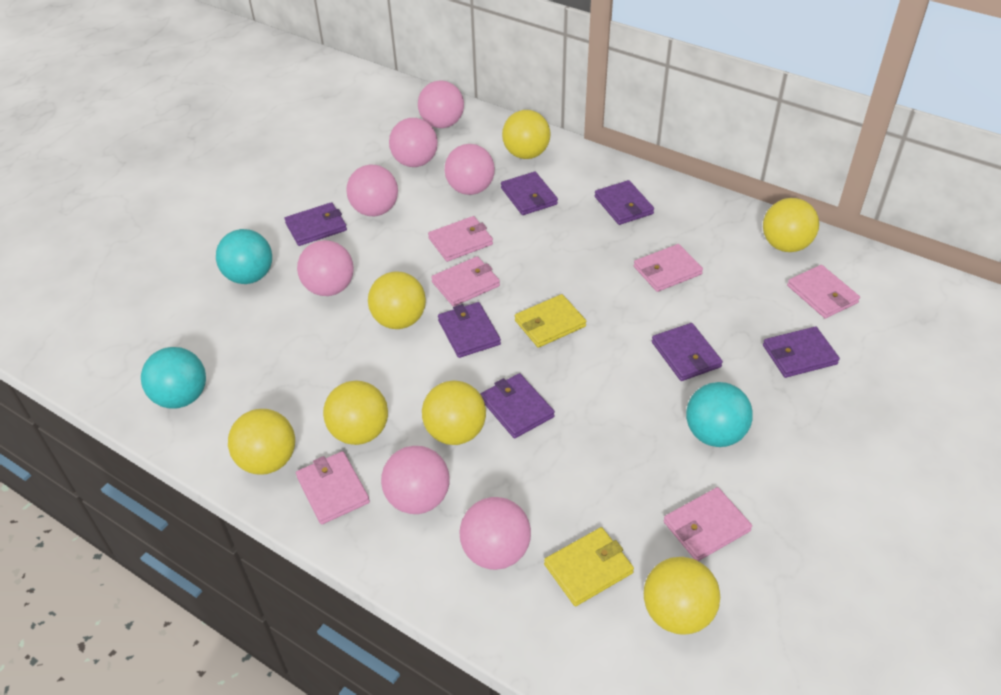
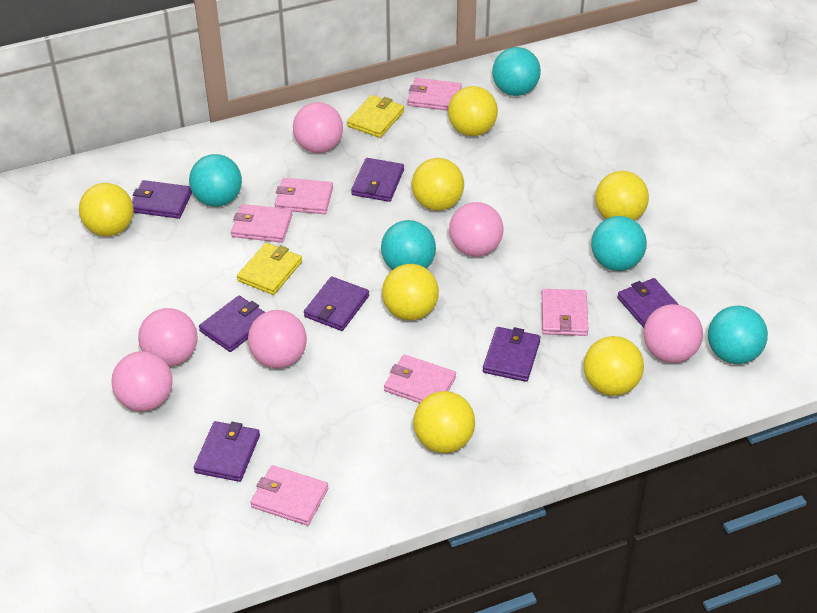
pink ball: [297,240,354,296] [346,165,398,216] [381,446,450,514] [389,118,438,167] [418,80,464,128] [445,144,495,195] [459,497,531,570] = 7 -> [111,351,173,411] [138,308,198,366] [248,310,307,368] [293,102,343,153] [449,202,504,257] [644,304,703,363] = 6
turquoise ball: [141,347,206,409] [216,229,272,284] [686,382,753,447] = 3 -> [189,154,242,207] [381,220,436,270] [492,47,541,96] [591,216,647,271] [708,306,768,364] = 5

